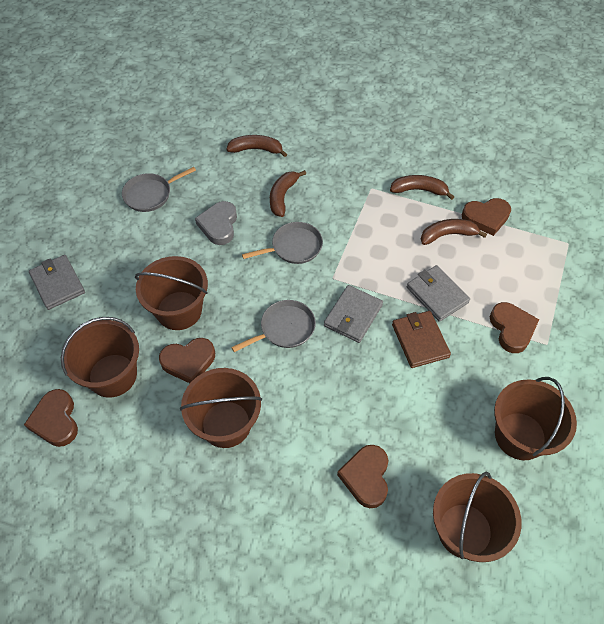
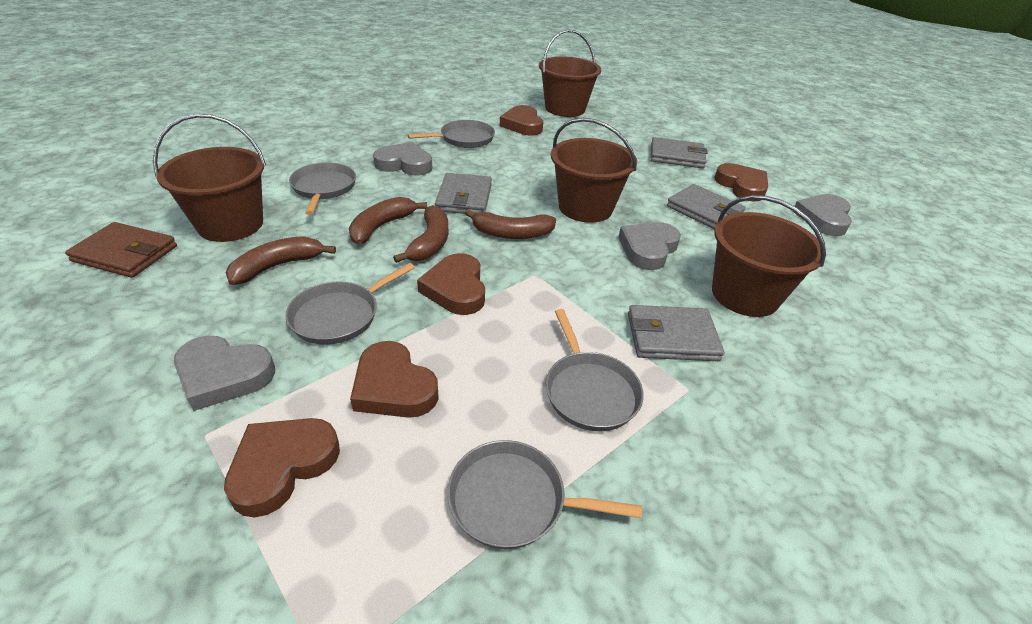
brown bucket: [61,317,139,398] [135,256,208,330] [180,368,262,448] [433,472,521,562] [494,377,577,460] = 5 -> [153,114,266,242] [539,30,601,117] [551,118,637,223] [712,195,826,317] = 4
grey heart: [195,201,237,245] = 1 -> [174,336,275,411] [373,142,432,175] [618,222,681,270] [793,194,852,236] = 4
grey pan: [122,167,196,212] [231,300,316,352] [242,222,323,264] = 3 -> [285,263,415,345] [289,162,356,215] [408,120,495,148] [447,440,642,549] [546,309,644,431] = 5
grey wallet: [29,255,85,310] [324,285,383,343] [407,265,470,322] = 3 -> [435,173,492,214] [628,305,724,361] [651,137,708,168] [667,184,746,229] = 4

